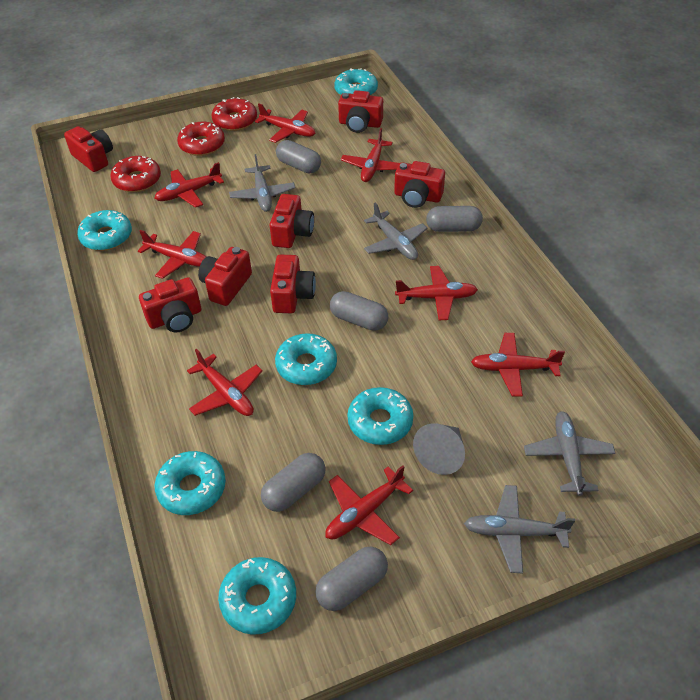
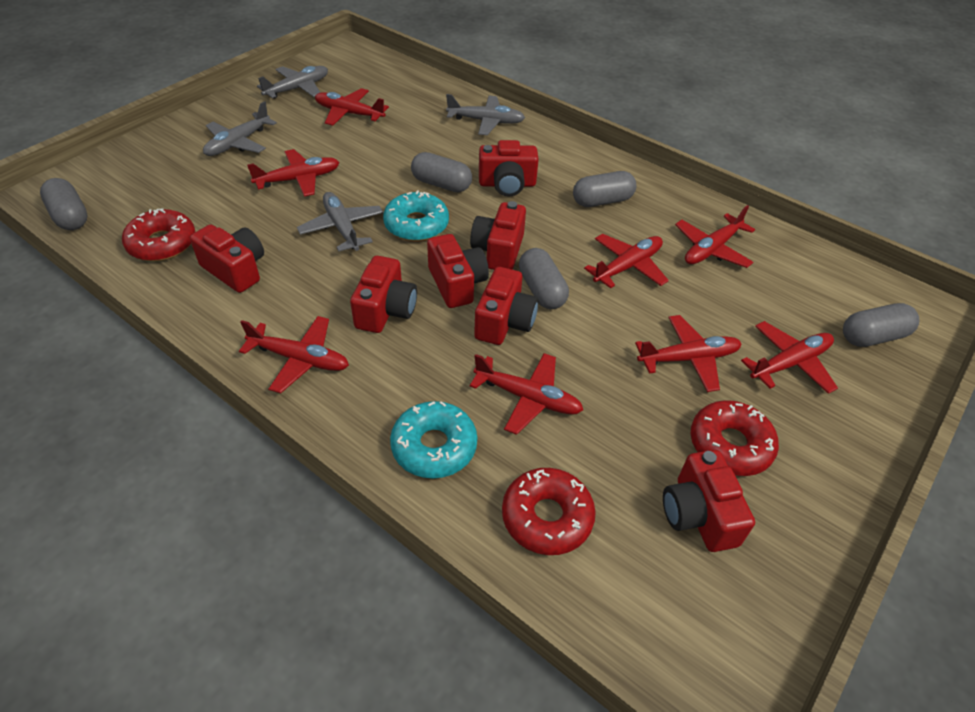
grey cone: [413,423,465,475] = 1 -> none = 0
turquoise donut: [77,210,132,251] [155,451,226,515] [218,557,296,635] [275,333,337,385] [334,69,378,96] [347,387,413,445] = 6 -> [383,190,449,241] [390,401,477,478] = 2

